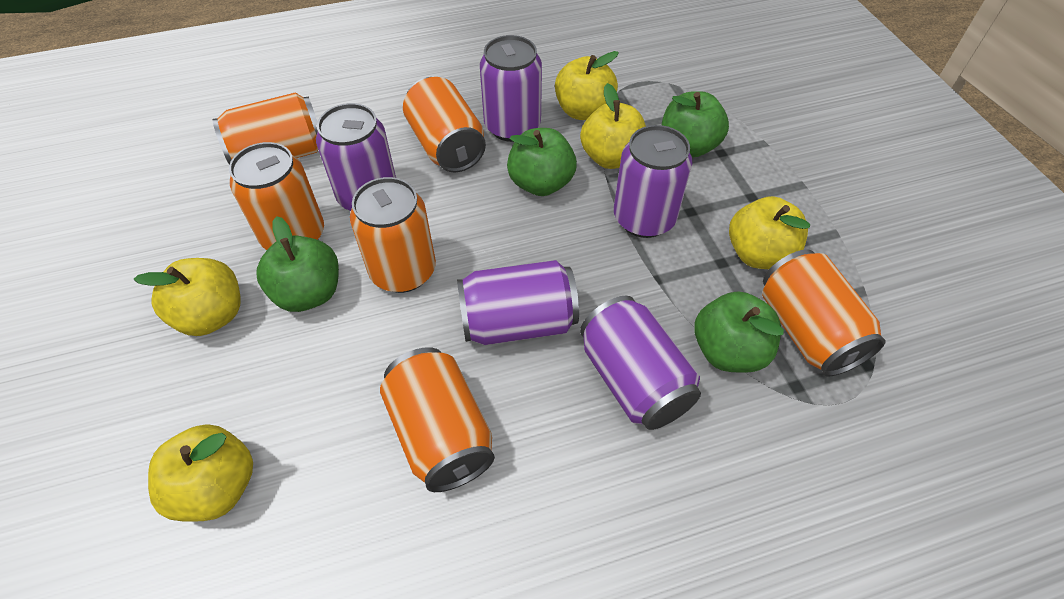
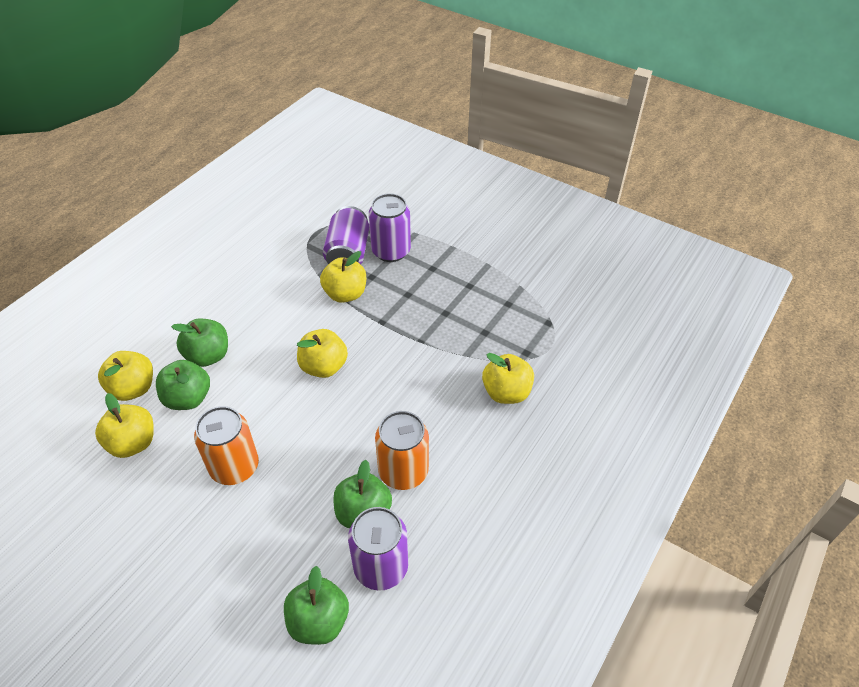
orange can: [213,92,318,165] [229,142,324,250] [350,177,436,293] [380,347,495,492] [403,77,486,172] [762,249,886,376] = 6 -> [194,406,259,485] [375,411,429,490] = 2
purple can: [316,103,396,211] [457,260,579,345] [480,35,542,142] [580,296,701,430] [614,125,692,238] = 5 -> [323,206,369,264] [348,507,408,590] [369,194,411,262] = 3

